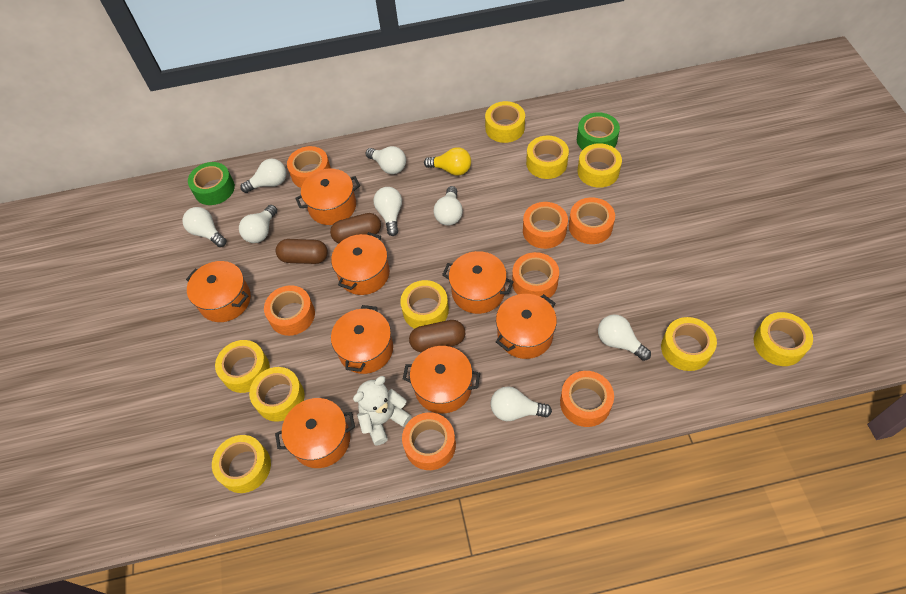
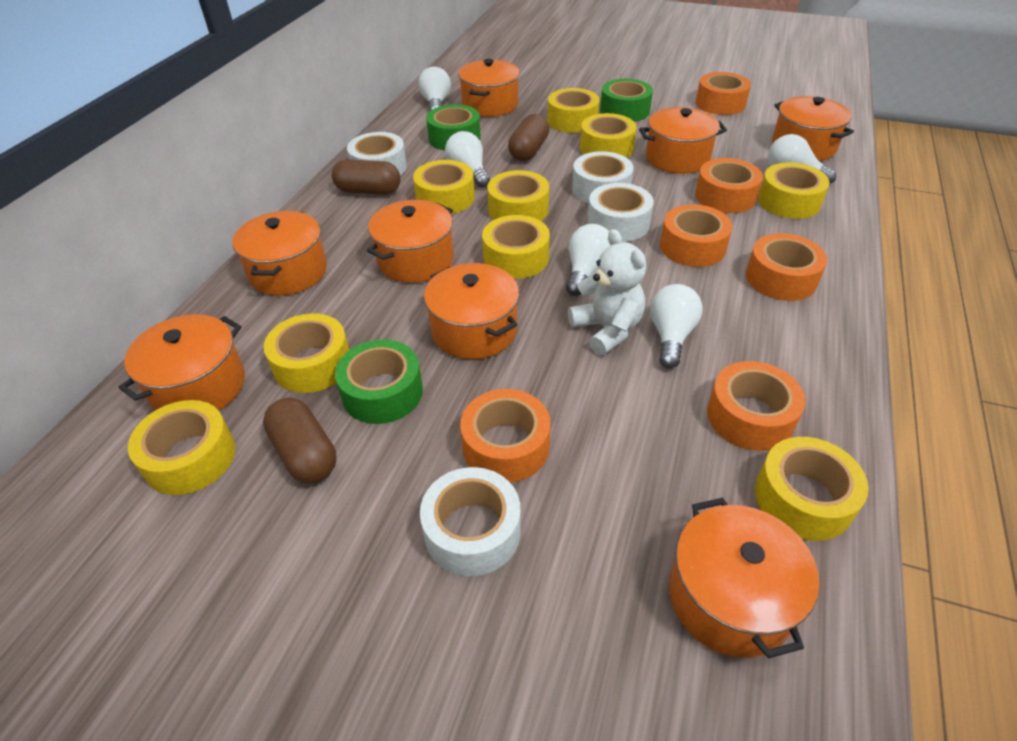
green tape: [188,162,235,205] [577,112,620,150] = 2 -> [335,339,423,424] [426,104,481,151] [600,79,653,122] = 3
orange tape: [264,285,315,336] [287,146,331,188] [402,412,456,470] [512,252,559,300] [523,202,568,249] [560,371,614,427] [569,197,615,244] = 7 -> [460,389,550,483] [660,204,732,267] [695,158,763,213] [696,72,751,115] [707,361,805,451] [746,233,827,301] = 6
white light bulb: [182,207,226,247] [239,205,277,243] [240,158,287,193] [366,146,406,174] [373,187,402,236] [434,186,463,226] [491,386,552,421] [598,314,651,361] = 8 -> [418,67,451,111] [445,131,490,188] [566,224,611,296] [650,284,703,368] [768,134,836,184] = 5
white tape: none = 0 -> [347,132,407,175] [420,467,521,576] [572,151,634,203] [587,183,654,242] = 4
yellow light bulb: [424,147,471,176] = 1 -> none = 0

